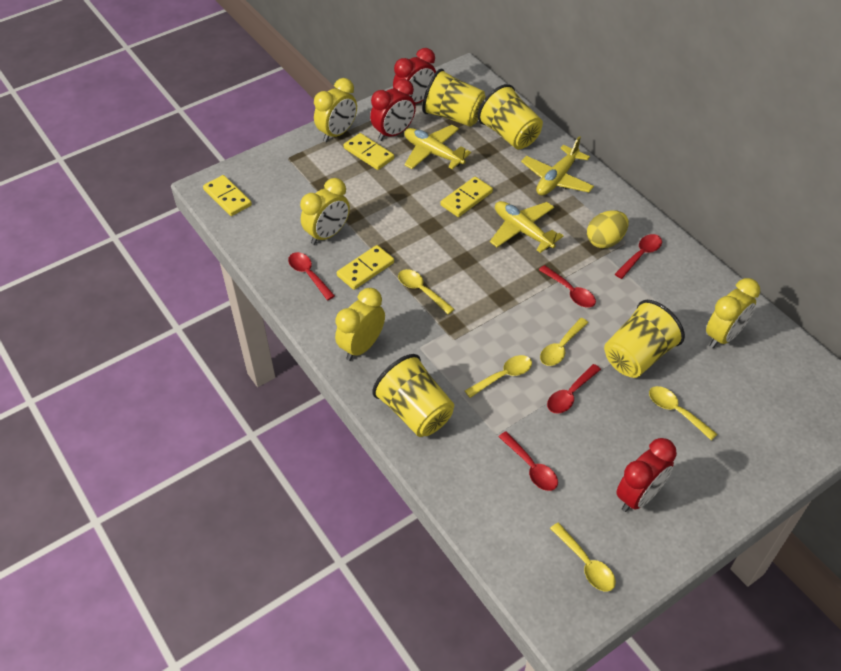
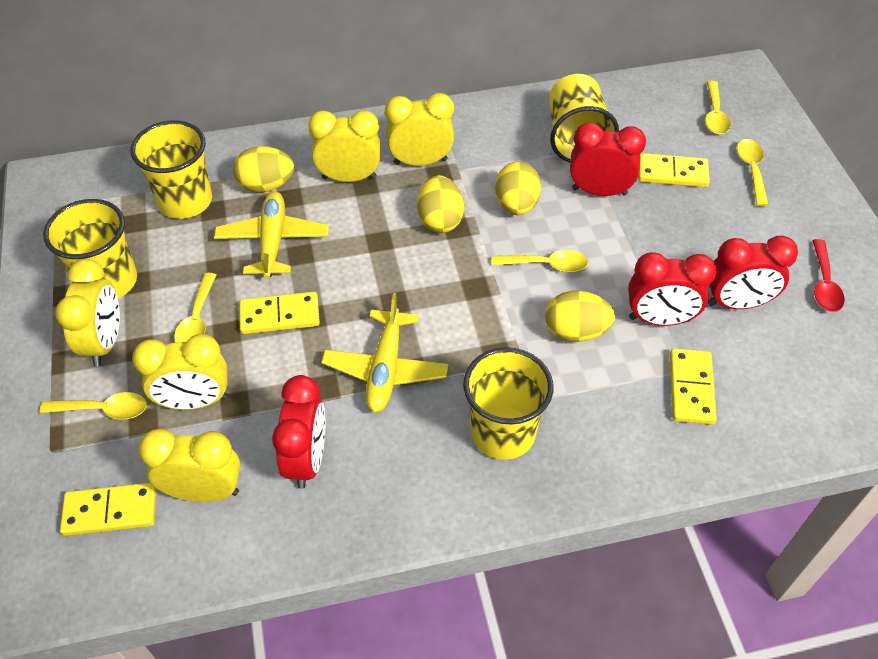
red clock: [370,79,416,141] [393,48,436,104] [616,438,677,512] = 3 -> [272,375,325,489] [570,122,646,196] [628,252,716,326] [708,236,798,309] = 4
red spoon: [288,252,335,300] [499,431,558,491] [539,265,596,308] [547,364,601,414] [615,234,662,279] = 5 -> [812,239,845,312] = 1
yellow clock: [300,178,350,245] [314,78,357,142] [335,288,385,361] [706,278,760,348] = 4 -> [55,259,120,367] [132,334,228,410] [139,429,241,502] [308,110,381,182] [385,93,454,166] = 5
yellow egg: [587,210,629,248] = 1 -> [233,146,294,193] [417,175,464,233] [495,161,541,215] [545,291,615,342] = 4
yellow plane: [404,125,471,169] [490,201,563,253] [521,136,594,196] = 3 -> [214,191,329,279] [321,293,448,413] = 2

